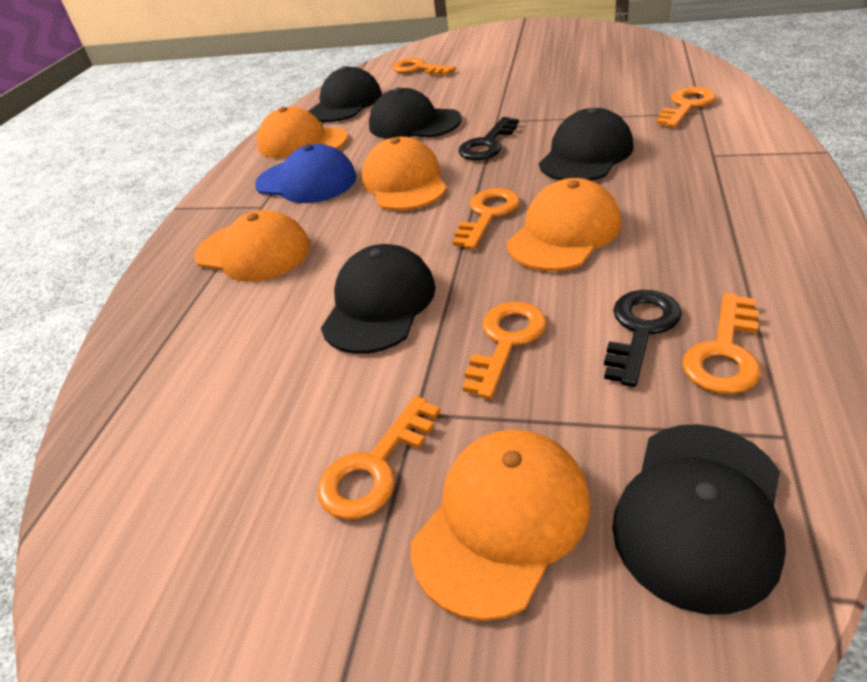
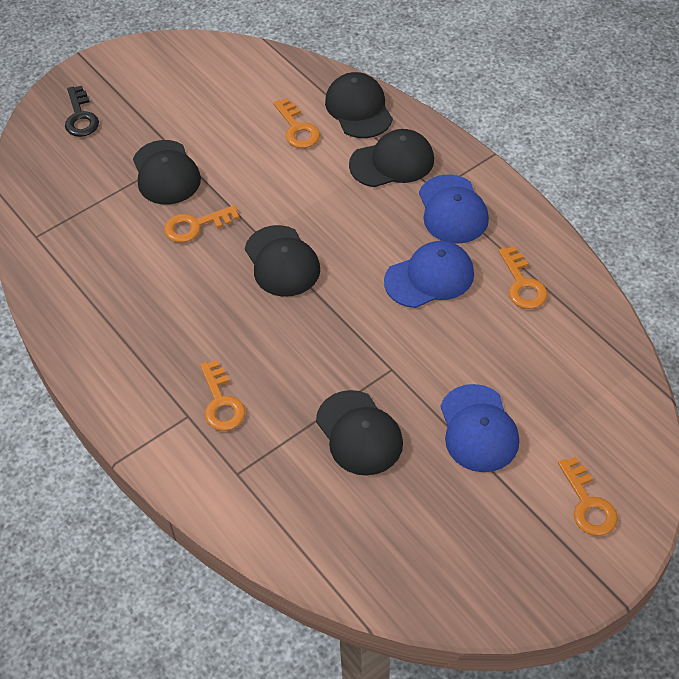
black key: [458,117,519,160] [604,290,682,387] = 2 -> [65,86,99,137] = 1
blue cap: [255,144,357,203] = 1 -> [384,241,474,308] [419,174,489,244] [440,384,519,472] = 3
orange cap: [194,210,310,282] [257,107,348,158] [362,137,447,211] [411,430,590,621] [507,178,622,271] = 5 -> none = 0
orange key: [318,396,440,520] [392,58,456,75] [453,188,520,249] [462,302,547,399] [657,87,716,127] [682,293,761,394] = 6 -> [164,205,239,243] [200,360,245,431] [273,98,320,148] [499,246,548,309] [558,457,618,536] = 5

